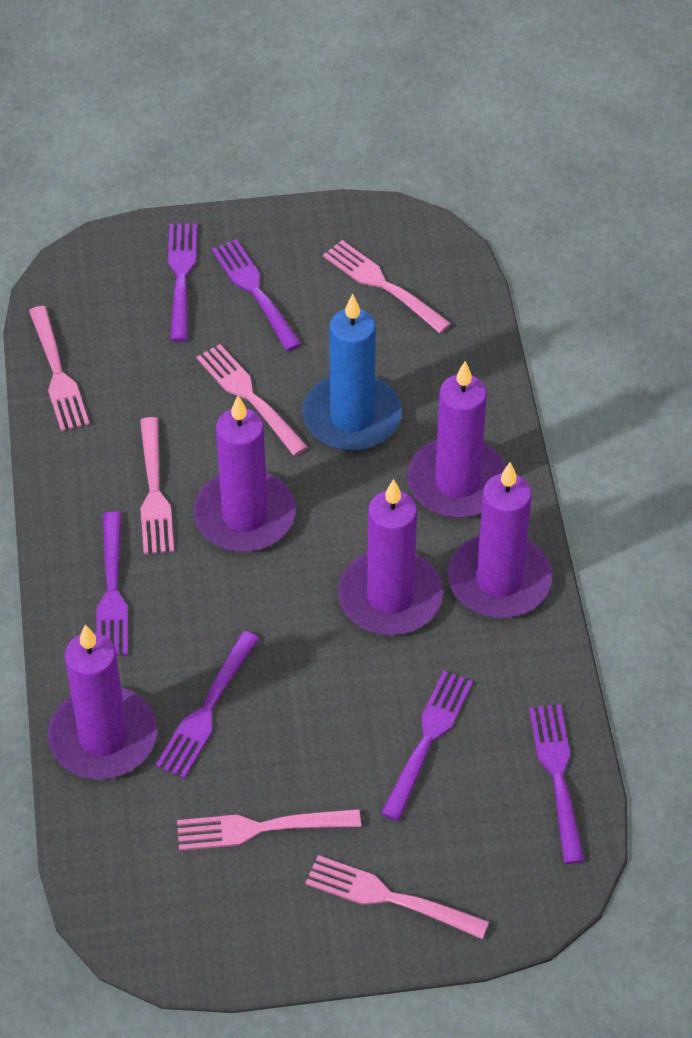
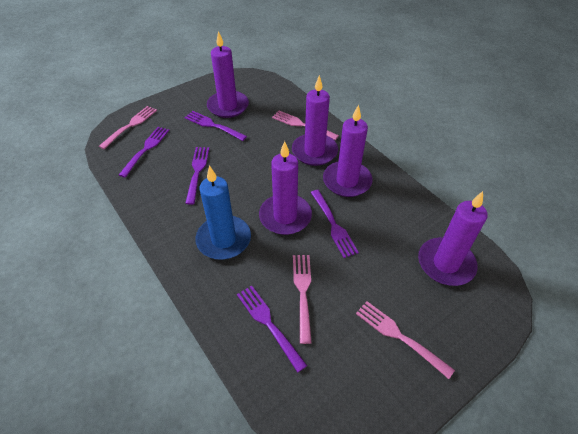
pink fork: [29,306,90,432] [140,417,174,554] [177,809,361,851] [197,344,308,456] [305,855,489,939] [323,240,451,333] = 6 -> [99,106,157,149] [272,111,339,140] [293,255,312,344] [356,301,455,379] = 4
purple fork: [96,512,128,656] [156,631,260,779] [168,224,197,342] [212,239,302,351] [381,671,473,821] [529,704,584,864] = 6 -> [119,127,169,178] [185,111,247,141] [185,147,209,205] [237,285,307,373] [311,190,359,258] = 5

